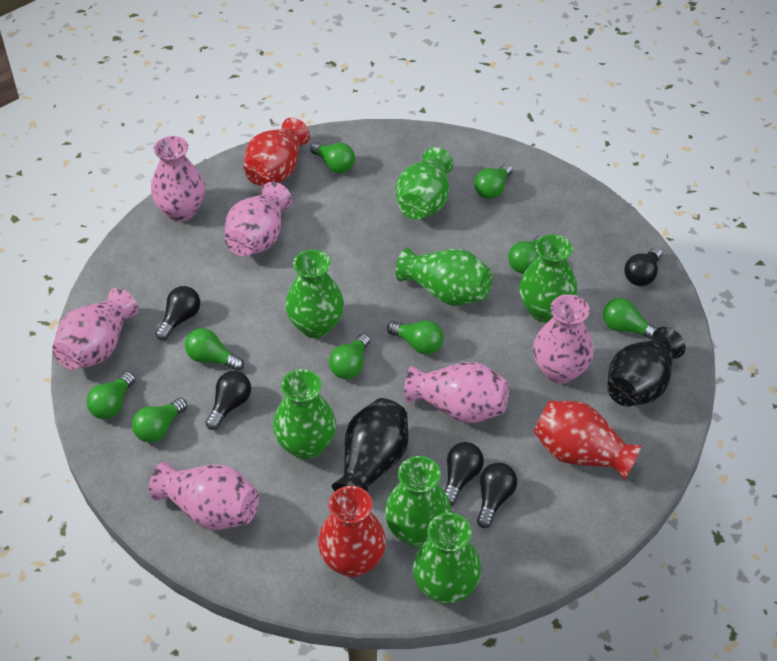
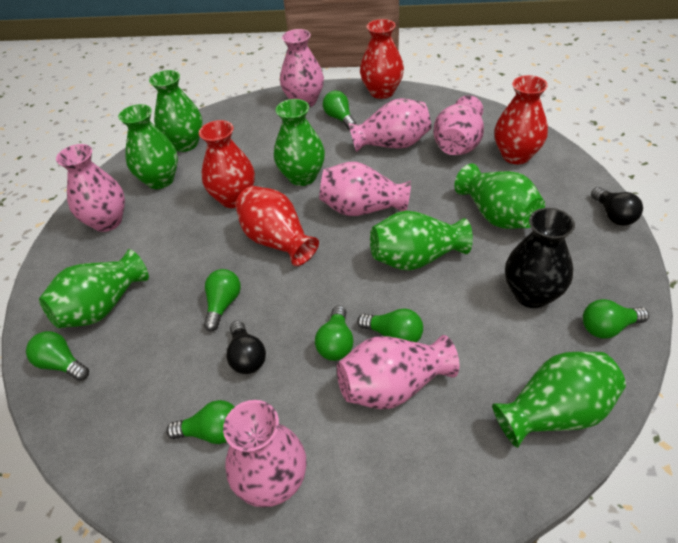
black light bulb: [155,286,200,341] [205,371,251,430] [444,442,484,506] [477,463,517,528] [624,247,662,286] = 5 -> [226,321,266,374] [591,187,643,226] = 2
black vase: [332,398,408,492] [607,327,686,407] = 2 -> [505,208,575,308] = 1
green light bulb: [86,372,135,419] [132,398,187,443] [185,328,244,371] [310,142,355,173] [329,334,370,379] [387,321,444,355] [474,164,513,199] [508,235,544,274] [603,298,657,340] = 9 -> [26,331,89,381] [166,400,235,444] [204,269,241,331] [315,306,354,361] [323,91,357,130] [357,308,423,342] [583,299,649,339] = 7
pink vase: [52,288,138,370] [149,462,259,530] [151,136,205,222] [225,182,292,256] [404,362,509,423] [533,294,594,384] = 6 -> [56,144,125,232] [223,400,306,507] [280,29,324,107] [319,162,411,216] [337,335,459,409] [348,98,431,153] [433,95,484,155] = 7
red vase: [244,118,310,185] [318,486,386,577] [533,401,642,480] = 3 -> [199,120,255,208] [235,186,319,266] [360,19,404,99] [494,75,548,164] = 4

